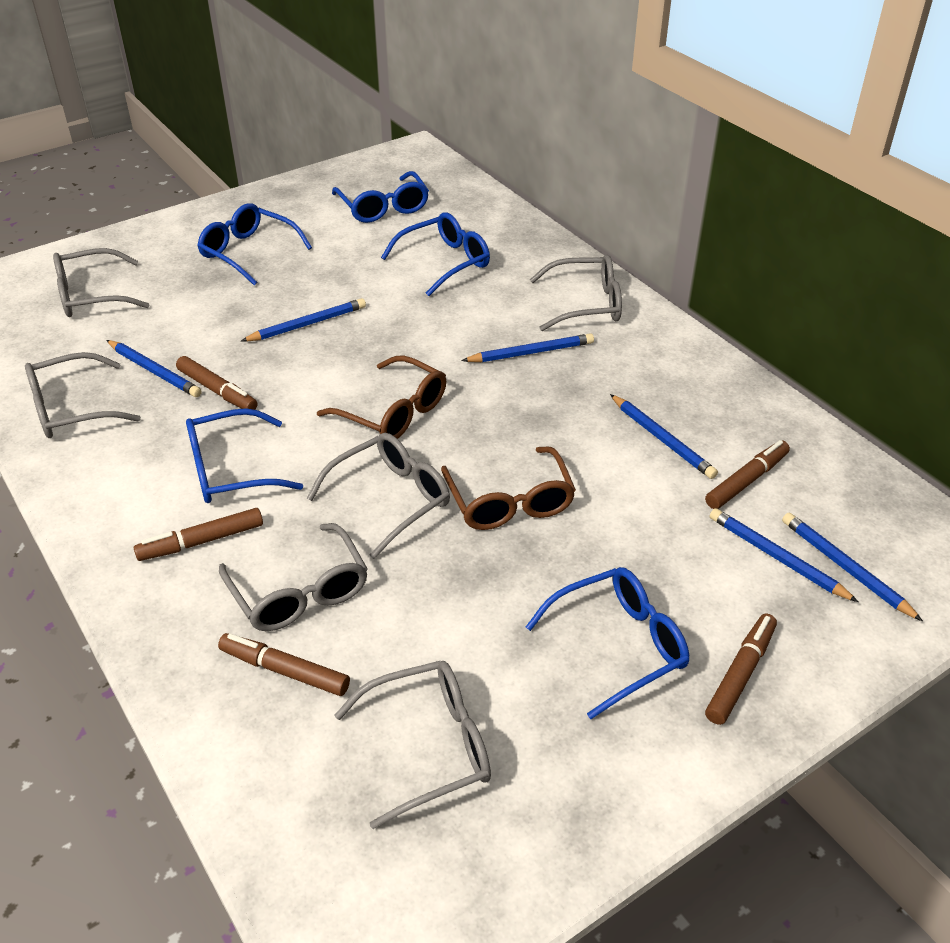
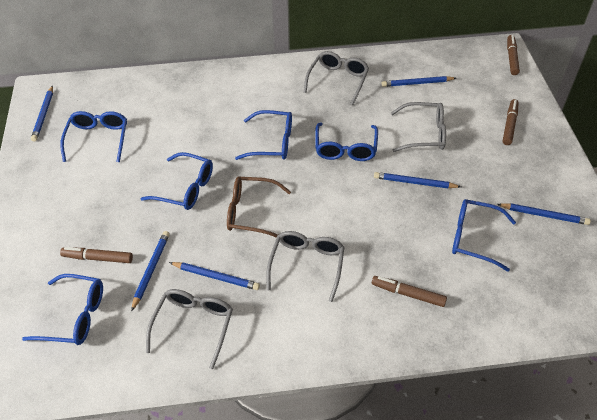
blue glasses: [186,408,303,503] [197,203,312,285] [332,171,429,223] [381,213,490,296] [526,567,689,719] = 5 -> [22,274,103,345] [60,111,127,162] [140,152,213,210] [235,110,292,160] [315,122,378,161] [452,199,516,272] = 6
brown glasses: [317,355,446,439] [441,446,576,530] = 2 -> [227,177,291,238] = 1
brown marker: [134,508,263,561] [176,356,257,410] [218,633,350,696] [705,440,790,509] [705,614,777,725] = 5 -> [60,247,133,263] [372,276,447,307] [503,99,519,145] [507,35,520,75] = 4
grey glasses: [25,352,141,438] [53,248,149,317] [219,523,368,631] [307,433,450,559] [334,661,491,829] [530,254,622,331] = 6 -> [146,289,233,369] [266,231,344,302] [304,51,369,105] [391,102,446,152] = 4

